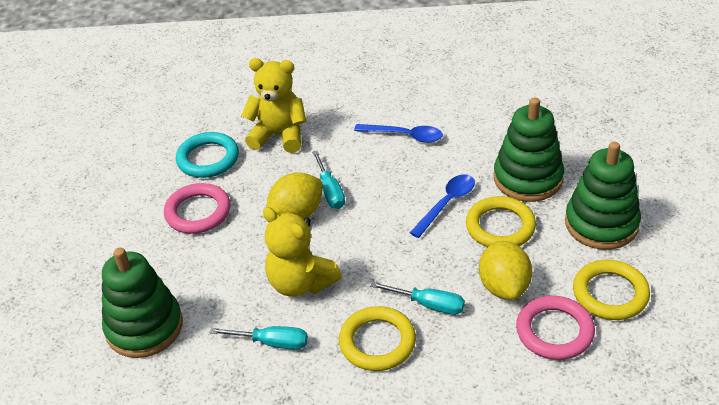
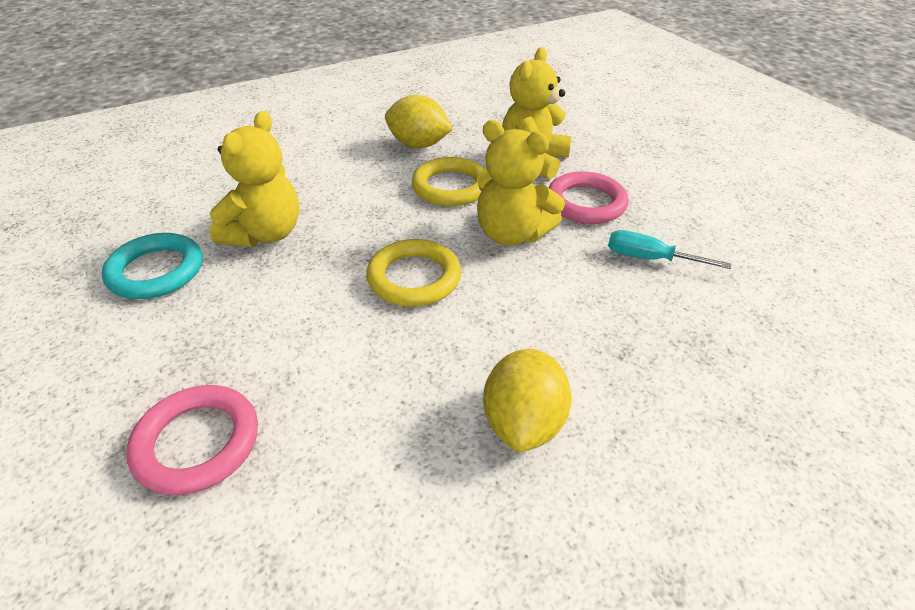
blue spoon: [354,124,443,143] [410,174,475,238] = 2 -> none = 0
green stacking toy: [102,248,183,358] [494,98,564,202] [565,142,641,250] = 3 -> none = 0
turquoise screwdriver: [210,326,308,350] [312,151,345,209] [370,282,465,315] = 3 -> [608,230,731,269] = 1
yellow ring: [339,306,416,371] [466,196,536,247] [573,260,650,320] = 3 -> [367,239,461,307] [412,157,484,206] = 2
yellow teddy bear: [241,58,306,153] [263,207,342,297] = 2 -> [210,111,299,247] [477,120,565,246] [502,47,572,179] = 3

